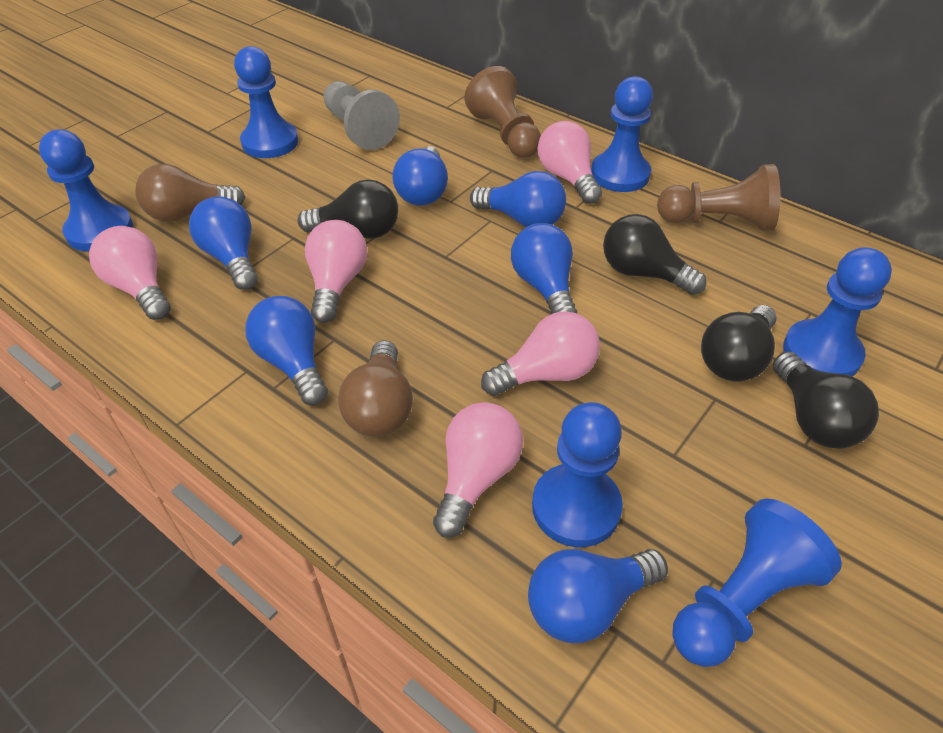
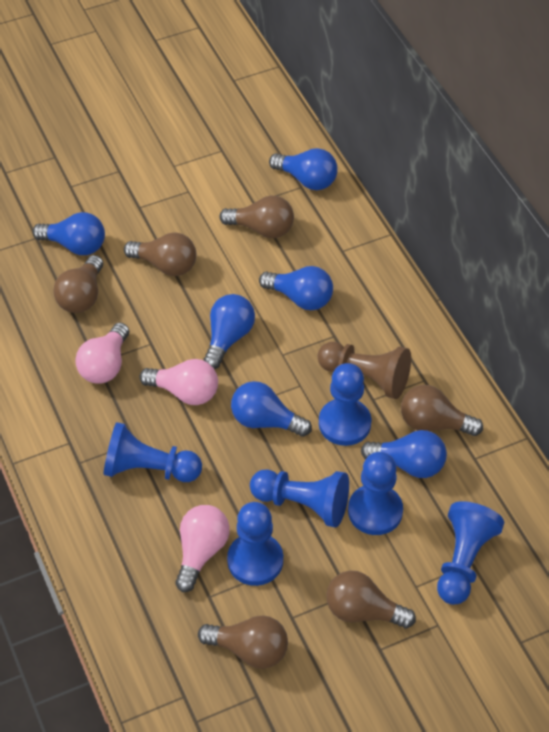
black light bulb: [298,179,398,239] [603,214,706,295] [701,305,777,382] [773,352,879,449] = 4 -> none = 0
brown light bulb: [135,164,245,222] [338,340,413,437] = 2 -> [53,255,103,313] [124,232,196,276] [198,616,288,669] [219,196,294,238] [327,571,416,628] [401,385,483,436] = 6
brown pawn: [464,66,541,158] [657,164,780,231] = 2 -> [317,342,411,399] = 1
grey pawn: [324,81,400,150] = 1 -> none = 0
pink light bulb: [89,226,171,320] [305,220,367,323] [433,402,523,538] [481,311,600,396] [538,121,602,204] = 5 -> [75,323,129,384] [139,359,218,405] [175,505,230,592] = 3

